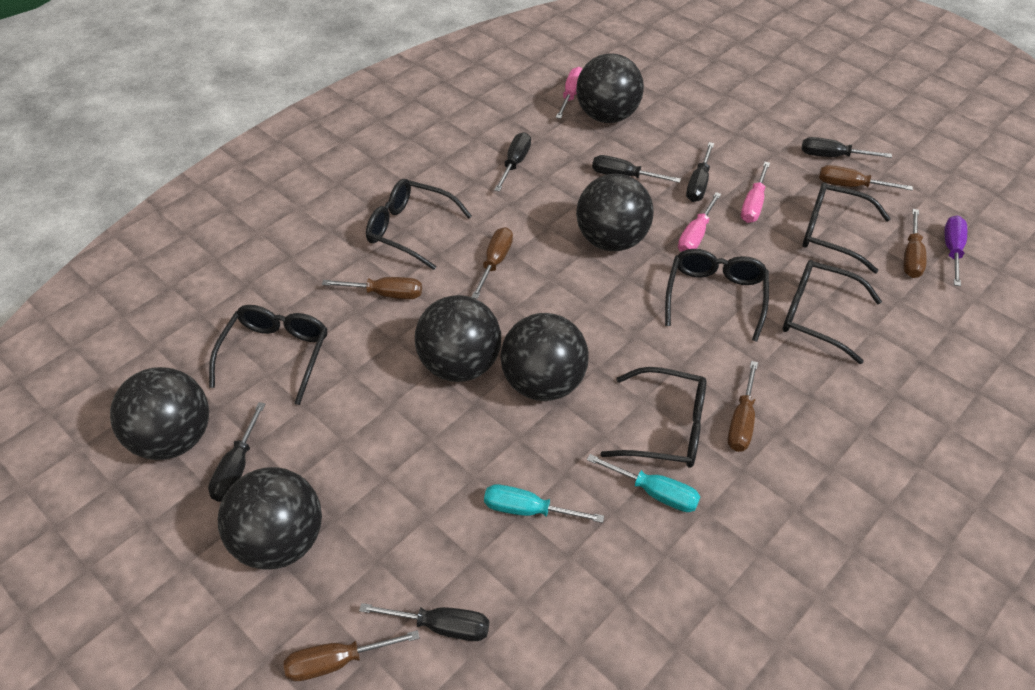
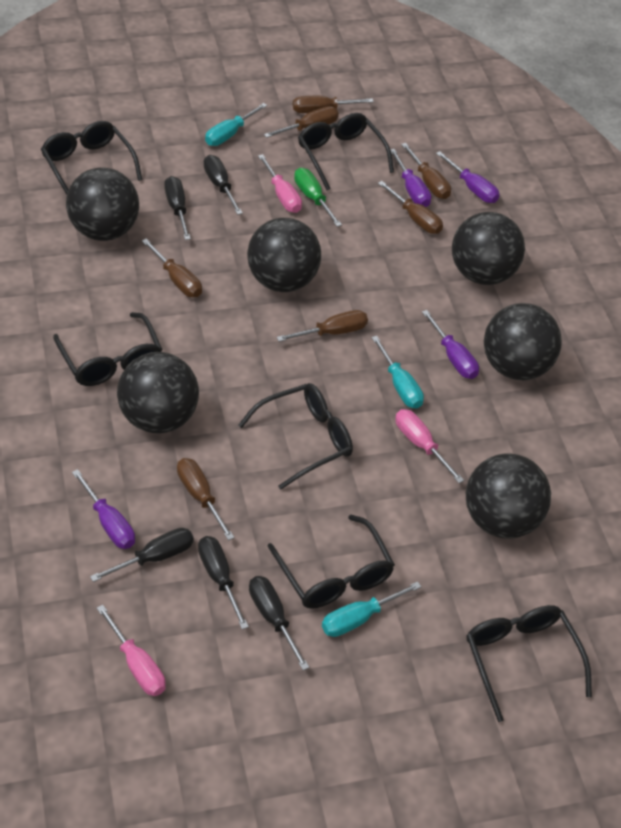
black screwdriver: [208,402,265,502] [359,603,489,641] [494,132,531,192] [592,155,681,183] [686,142,714,202] [801,137,892,158] = 6 -> [90,528,194,582] [164,176,191,240] [198,536,249,629] [204,155,243,215] [249,576,310,670] = 5
brown screwdriver: [284,630,420,681] [322,277,422,299] [472,227,513,299] [728,361,758,452] [819,165,913,190] [903,209,927,278] = 6 -> [142,239,202,297] [177,458,235,541] [264,106,339,138] [277,310,368,342] [293,96,374,113] [378,181,443,234] [401,143,451,199] = 7
green screwdriver: none = 0 -> [294,168,342,227] = 1
purple screwdriver: [944,215,967,286] = 1 -> [72,469,135,549] [390,149,431,207] [422,310,479,379] [436,151,499,203] = 4
turquoise screwdriver: [484,484,604,523] [587,454,700,512] = 2 -> [205,103,267,146] [322,581,421,637] [371,336,424,409] = 3

